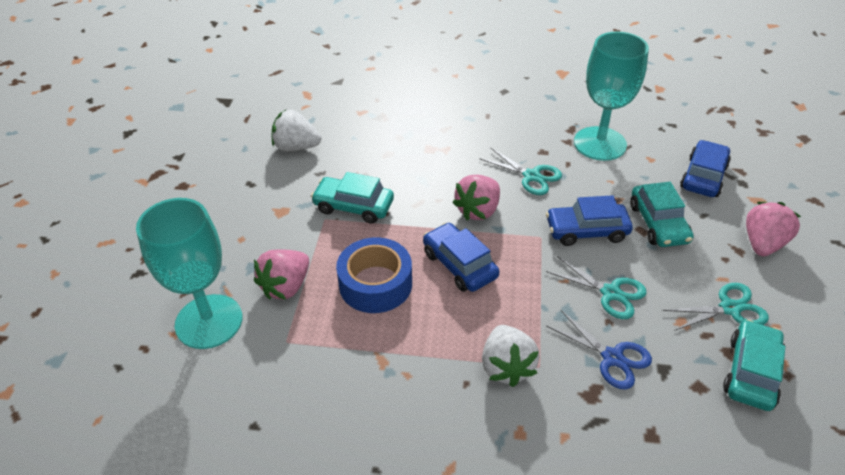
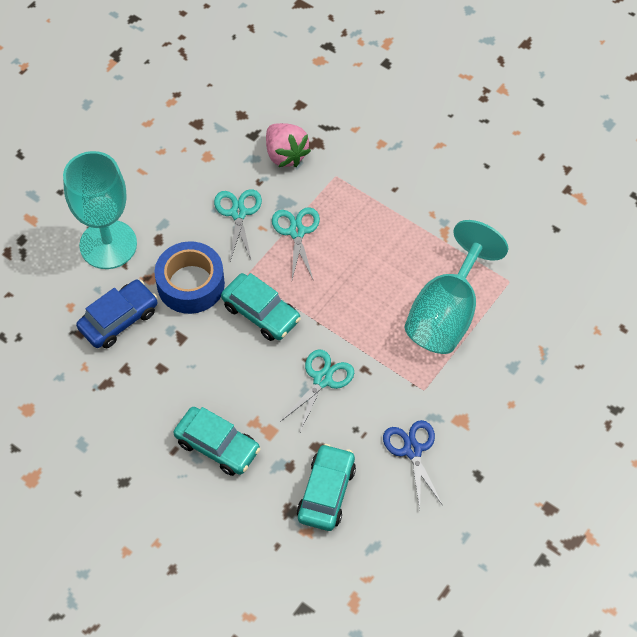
blue car: [423,223,499,292] [546,195,633,246] [680,140,731,197] = 3 -> [76,280,158,348] = 1
pink strawberry: [254,250,309,300] [452,175,500,220] [746,202,801,256] = 3 -> [266,123,311,167] = 1
white strawberry: [271,110,321,151] [482,325,540,387] = 2 -> none = 0

